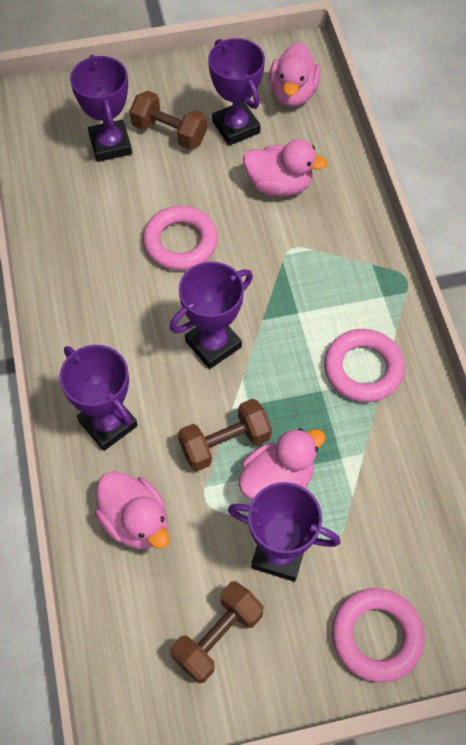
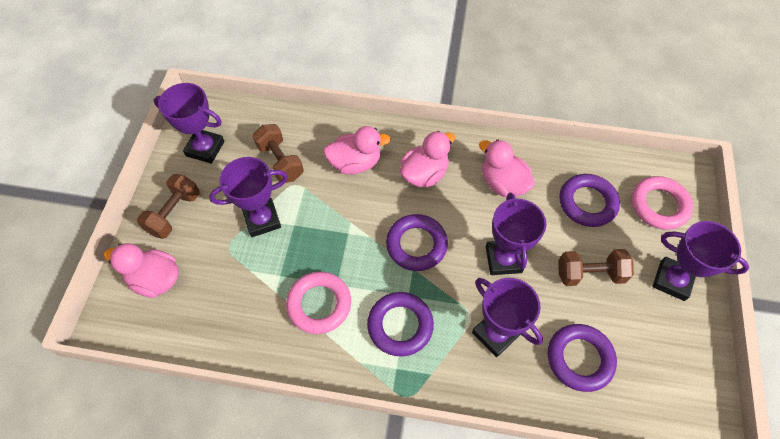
pink ring: [143,206,218,270] [324,329,405,402] [332,588,425,682] = 3 -> [286,272,351,334] [631,176,693,230] = 2
purple ring: none = 0 -> [367,292,434,356] [386,214,448,271] [548,324,617,392] [560,174,620,227] = 4

